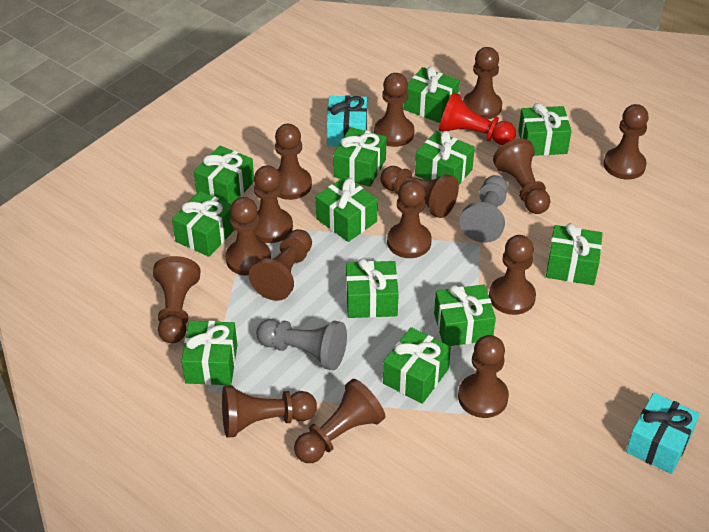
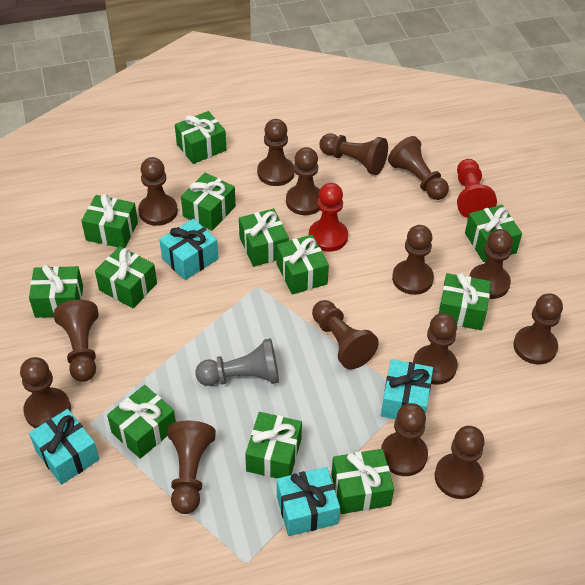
grey pawn: [256,319,347,371] [460,175,508,243] = 2 -> [195,338,279,386] = 1
red pawn: [439,92,516,145] = 1 -> [309,183,348,252] [457,159,497,218] = 2
turquoise gift: [327,96,367,147] [626,393,700,474] = 2 -> [29,409,99,485] [159,219,218,280] [277,467,340,536] [381,359,433,419] = 4

